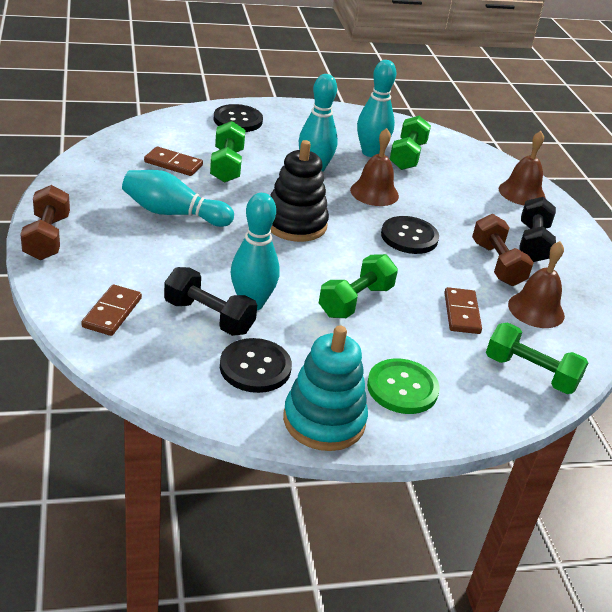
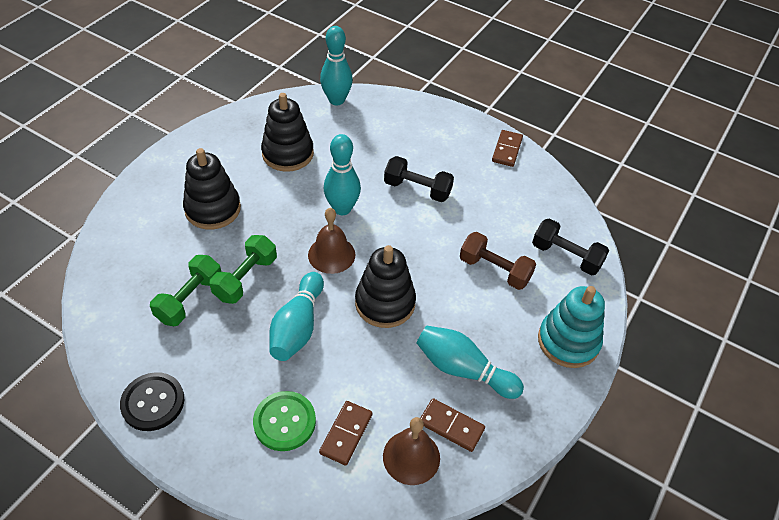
black button: [214,104,263,132] [220,338,292,393] [381,216,439,254] = 3 -> [120,372,184,431] = 1
black stacking toy: [270,140,329,242] = 1 -> [183,148,241,230] [261,93,314,172] [355,245,416,328] = 3
brown bell: [350,128,399,206] [499,131,545,205] [508,241,565,328] = 3 -> [308,208,355,274] [383,417,440,485] = 2
brown dumbbell: [20,185,70,260] [472,214,534,286] = 2 -> [460,232,536,290] = 1
green dumbbell: [210,121,245,183] [319,254,398,318] [390,116,431,170] [486,322,589,394] = 4 -> [150,255,221,326] [209,235,277,304] = 2

